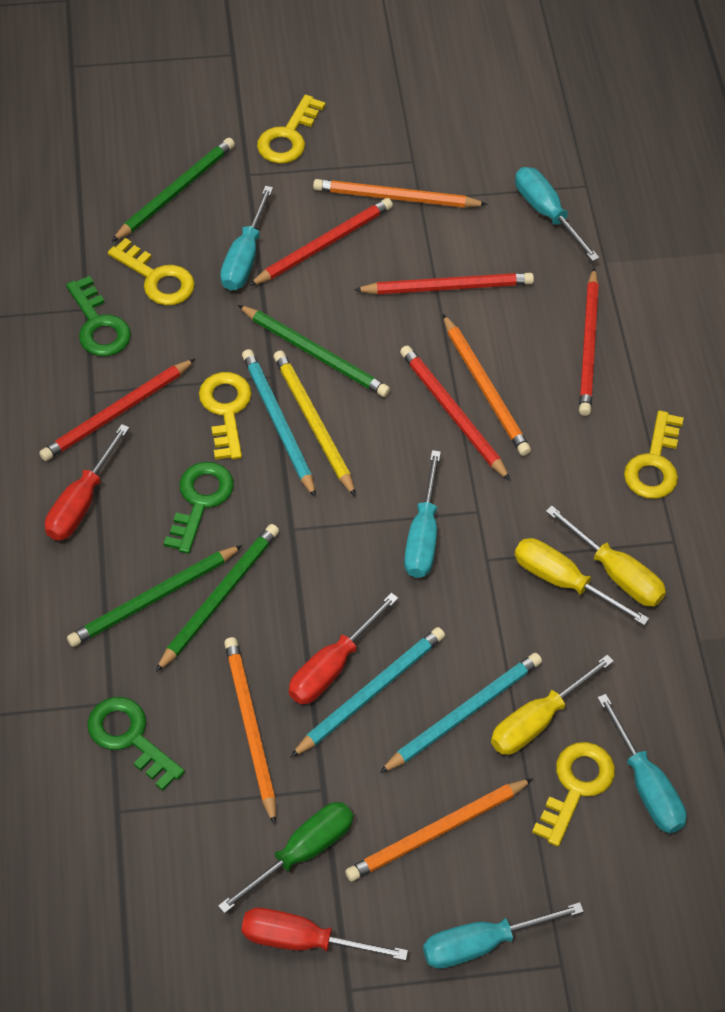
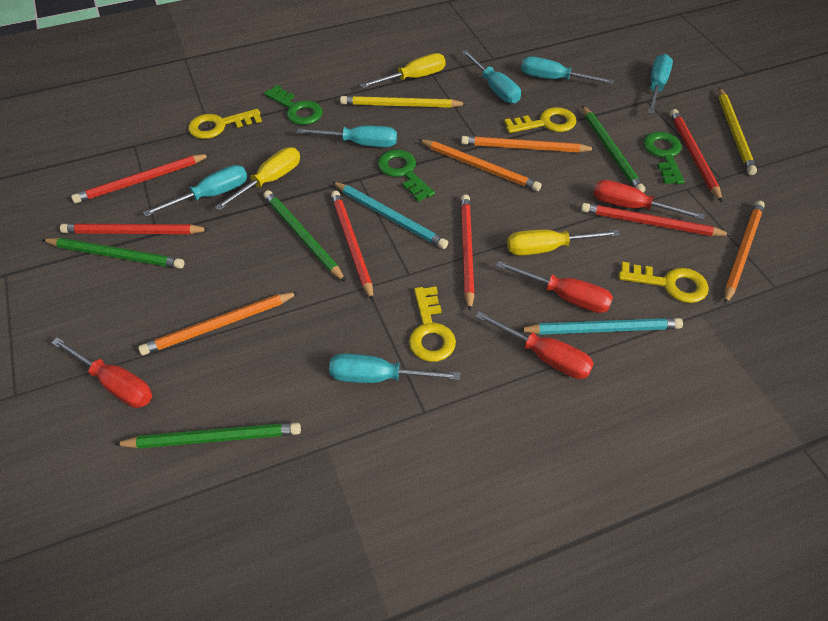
green screwdriver: [218,802,353,914] = 1 -> none = 0
red pencil: [39,359,195,461] [249,198,393,286] [354,273,534,294] [400,346,511,481] [579,268,599,416] = 5 -> [60,224,210,234] [71,154,211,203] [331,191,373,301] [461,194,475,311] [581,203,732,236] [670,109,722,202] = 6
red screwdriver: [45,424,129,540] [241,908,408,961] [289,593,399,704] = 3 -> [51,337,152,408] [475,311,594,379] [496,261,613,313] [593,180,705,220] = 4
turquoise pencil: [242,349,316,498] [291,627,445,757] [380,653,542,773] = 3 -> [333,182,448,249] [518,318,683,335] = 2
turquoise screwdriver: [220,186,273,291] [404,450,441,578] [423,902,584,969] [515,167,600,262] [597,694,686,833] = 5 -> [143,165,248,217] [297,126,397,147] [329,353,461,383] [461,50,521,104] [521,56,614,84] [647,54,673,114] = 6
yellow key: [108,238,195,305] [199,372,252,460] [257,95,325,164] [532,742,615,847] [624,410,684,499] = 5 -> [188,109,262,139] [409,287,456,362] [504,107,576,133] [619,262,709,303] = 4
yellow pencil: [274,351,356,497] = 1 -> [340,96,467,108] [719,87,757,175] = 2

